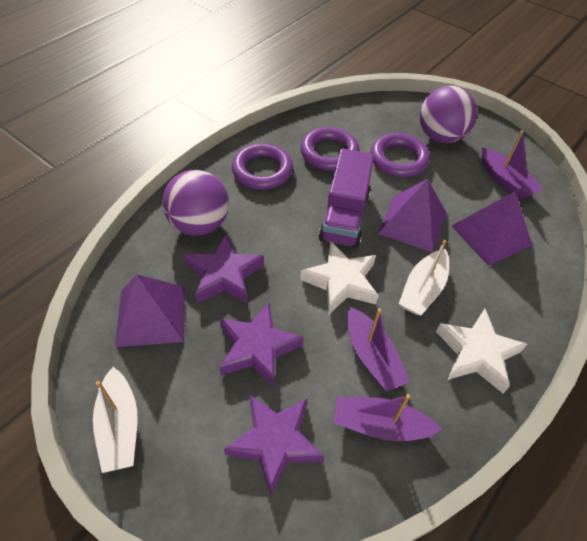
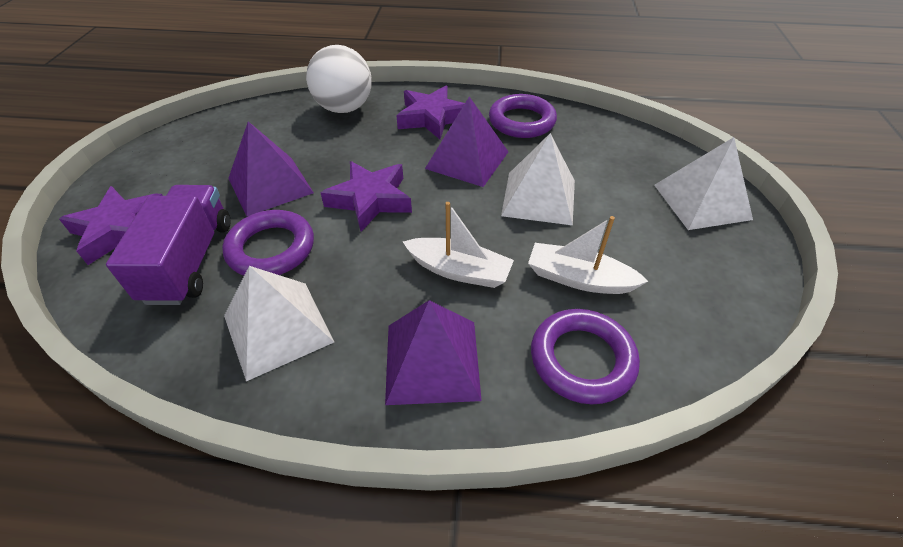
purple ball: [162,170,229,236] [420,86,477,143] = 2 -> none = 0
purple boat: [333,394,442,441] [347,307,410,392] [482,130,544,200] = 3 -> none = 0
white ball: none = 0 -> [306,45,372,113] = 1
white pyramid: none = 0 -> [224,266,334,381] [501,133,575,225] [654,137,753,230] = 3
white star: [300,241,379,314] [436,309,527,393] = 2 -> none = 0

